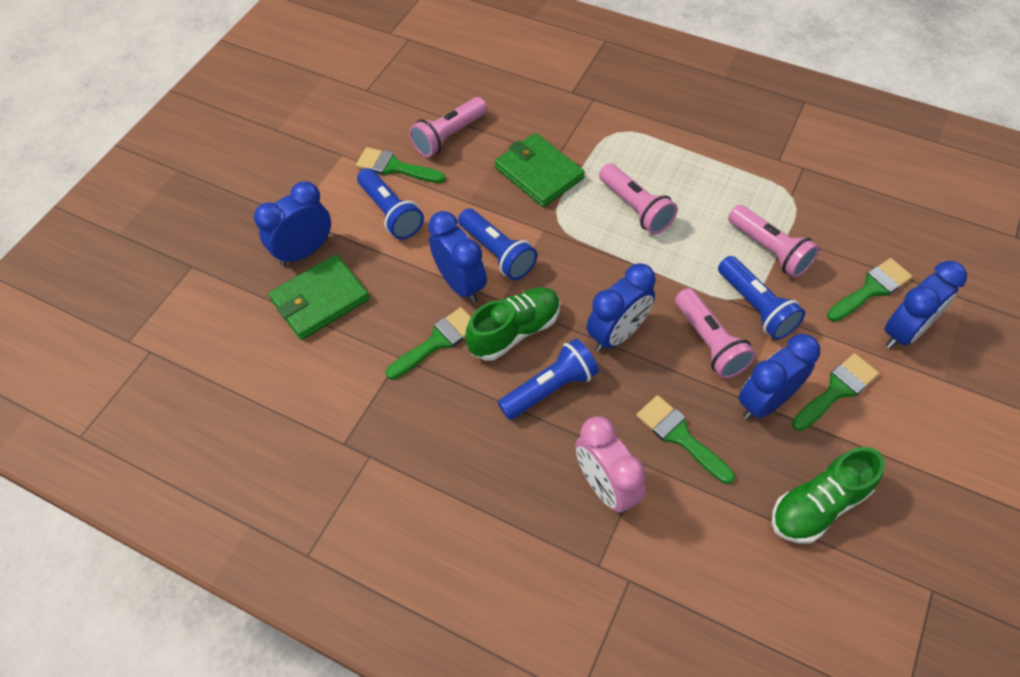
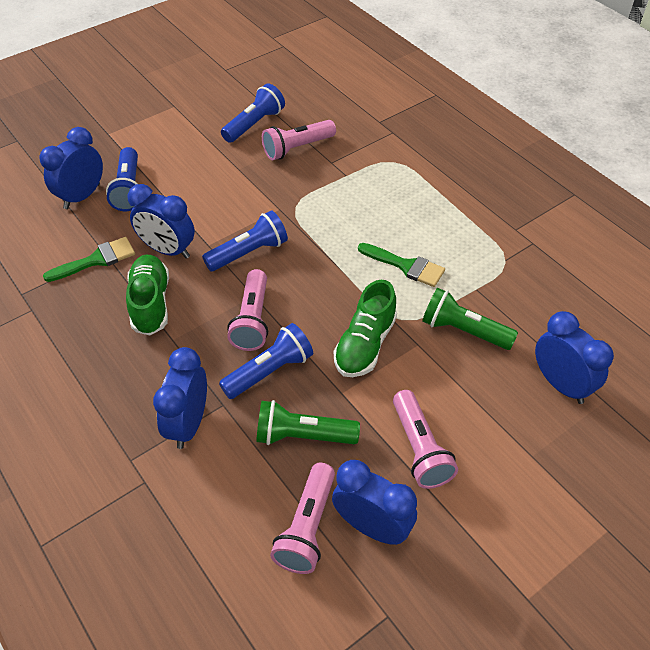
green brush: [356,147,446,183] [386,307,471,379] [636,395,735,484] [792,353,879,431] [827,258,912,322] = 5 -> [43,237,135,282] [358,243,445,287] = 2
green flashlight: none = 0 -> [256,400,360,445] [422,288,518,350] = 2
green wallet: [269,254,369,340] [495,133,585,207] = 2 -> none = 0
pink clock: [575,416,646,513] = 1 -> none = 0

